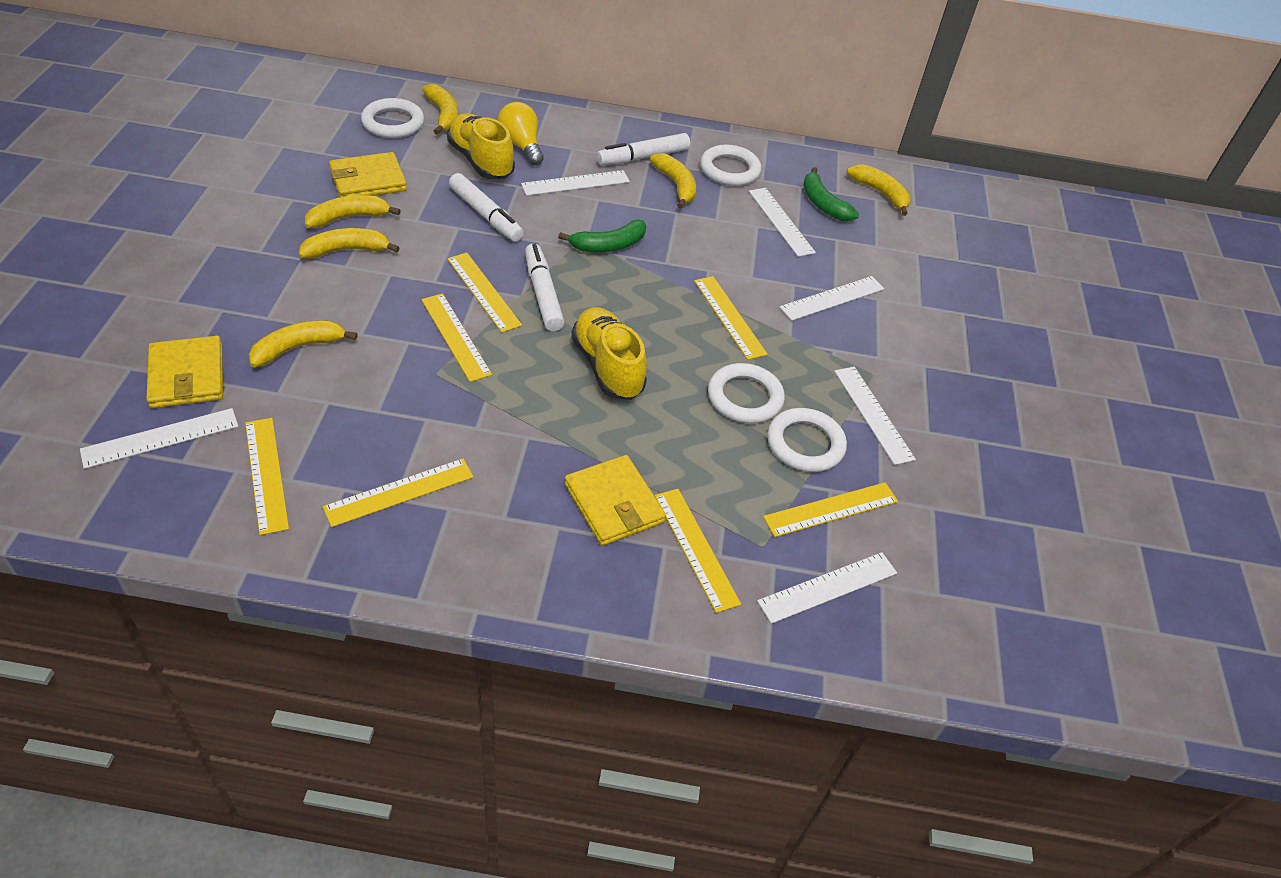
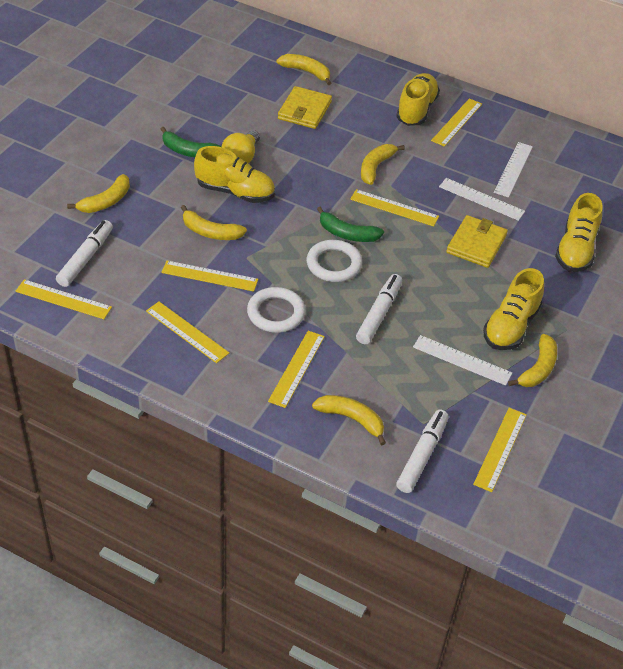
white ring: [361,98,424,138] [700,145,761,186] [708,363,785,423] [767,408,847,472] = 4 -> [247,287,305,333] [307,240,362,282] = 2
white ruler: [80,408,238,469] [521,170,630,196] [749,188,816,257] [757,552,897,624] [779,276,885,321] [834,367,916,465] = 6 -> [413,335,512,386] [439,178,525,221] [494,142,533,198] = 3
yellow shoe: [447,113,515,179] [571,307,647,400] = 2 -> [194,146,275,203] [396,73,440,126] [483,268,544,350] [555,193,603,272] = 4
yellow wallet: [146,336,223,408] [329,152,407,197] [565,455,666,546] = 3 -> [278,86,332,129] [446,215,508,268] = 2

